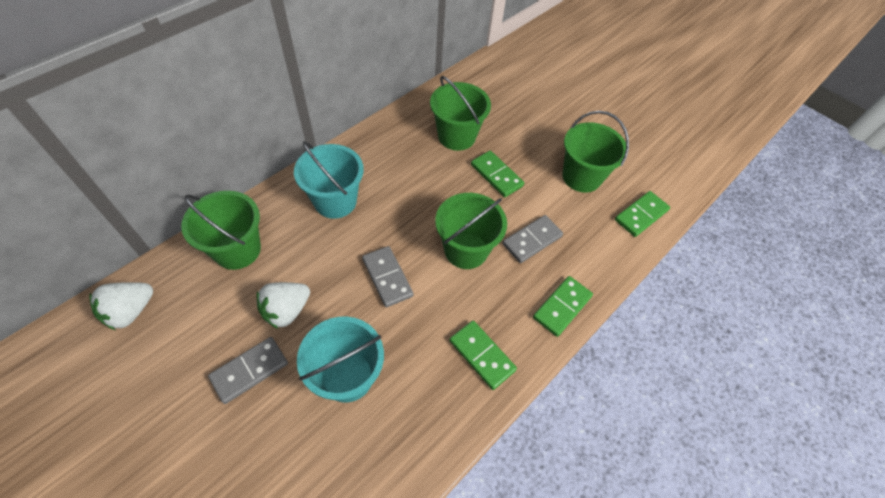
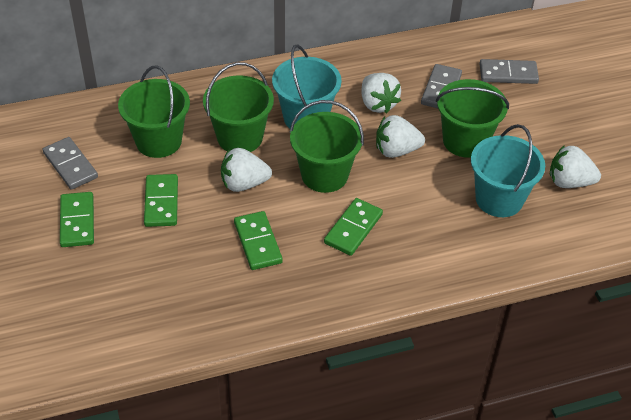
white strawberry: [89,282,153,330] [256,282,310,329] = 2 -> [221,148,272,192] [361,73,401,114] [376,115,425,158] [550,145,601,188] = 4

